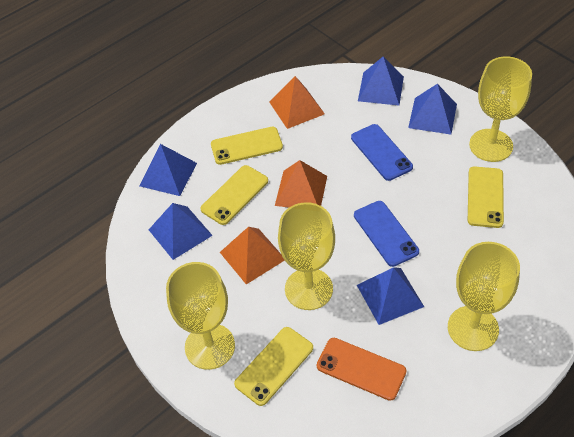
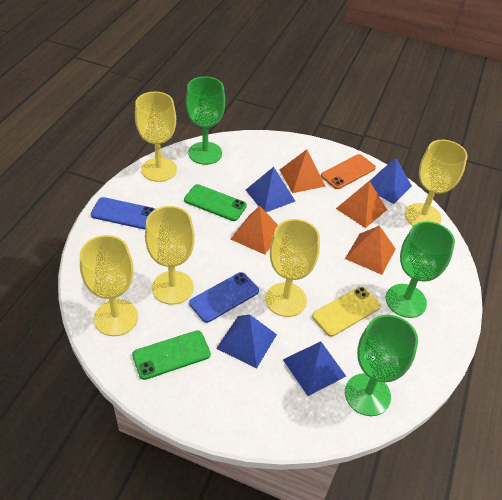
blue pyramid: [140,144,197,196] [149,203,213,260] [357,267,424,325] [358,57,404,106] [408,84,457,135] = 5 -> [216,314,277,368] [246,167,295,212] [283,341,346,396] [370,158,412,204] = 4
green goblet: none = 0 -> [186,76,225,165] [345,315,418,416] [386,221,455,318] = 3
green phone: none = 0 -> [132,330,211,380] [184,184,247,221] = 2
orange pyramid: [220,227,285,284] [269,76,325,129] [275,160,327,208] = 3 -> [231,206,278,255] [280,149,326,193] [336,181,387,228] [345,226,396,275] = 4
yellow goblet: [166,262,235,370] [278,202,335,310] [448,242,520,351] [469,56,532,162] = 4 -> [80,235,138,336] [135,92,177,182] [145,206,195,305] [265,219,320,317] [405,140,468,226] = 5
yellow phone: [200,165,268,225] [211,127,283,165] [234,327,313,406] [468,166,504,228] = 4 -> [312,287,381,337] = 1

